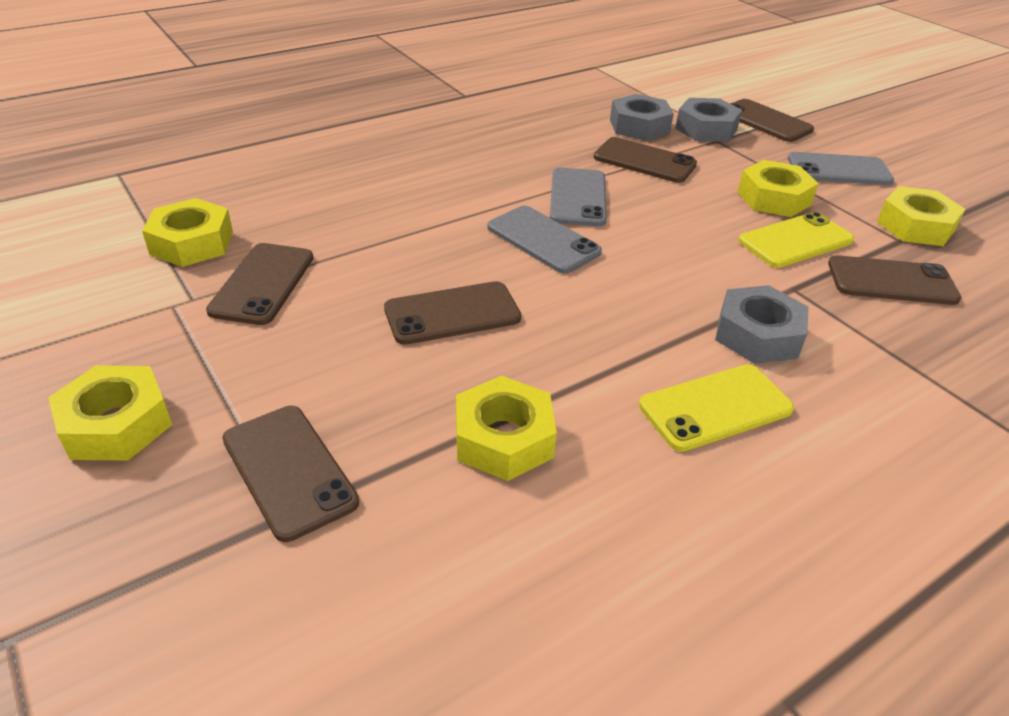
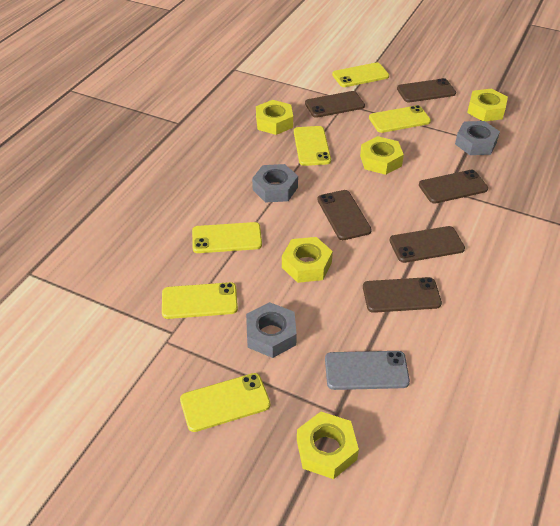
grey phone: [487,206,602,274] [550,168,607,226] [788,152,894,185] = 3 -> [325,351,410,390] = 1
yellow phone: [639,364,794,452] [738,212,854,268] = 2 -> [162,282,238,319] [180,373,271,432] [192,222,262,253] [294,126,331,166] [332,62,389,87] [369,105,431,133] = 6

